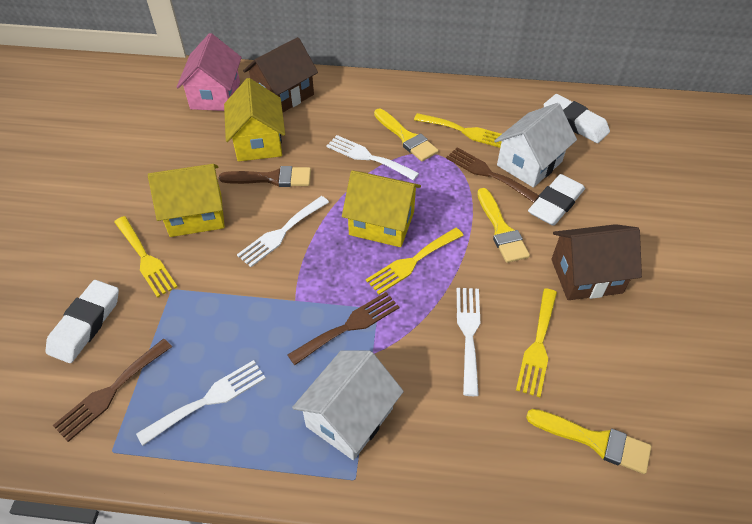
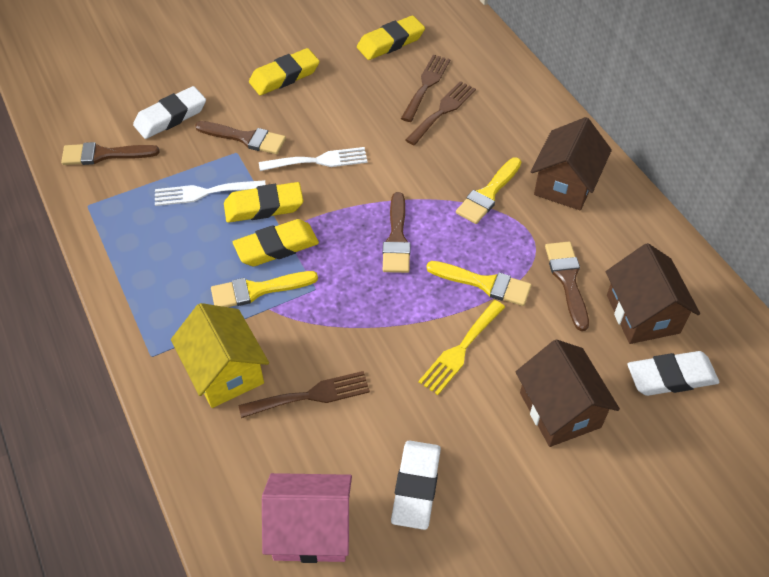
brown brush: [219,166,311,187] = 1 -> [61,142,160,165] [195,121,286,154] [383,192,411,273] [545,242,589,331] = 4
brown house: [243,37,318,112] [551,224,642,300] = 2 -> [516,340,620,447] [531,117,612,211] [606,243,700,344] = 3
white fork: [136,360,266,446] [237,196,329,267] [326,135,419,181] [457,288,480,396] = 4 -> [155,180,266,206] [259,147,368,171] = 2
white house: [292,350,404,460] [494,103,577,188] = 2 -> none = 0
yellow eraser: none = 0 -> [224,182,303,223] [233,219,319,266] [249,48,320,95] [357,16,425,60] = 4
yellow fork: [114,216,178,298] [366,228,464,295] [414,113,502,148] [516,288,557,397] = 4 -> [418,300,505,395] = 1
yellow house: [148,164,225,237] [224,78,285,162] [342,170,421,247] = 3 -> [171,303,269,408] = 1

